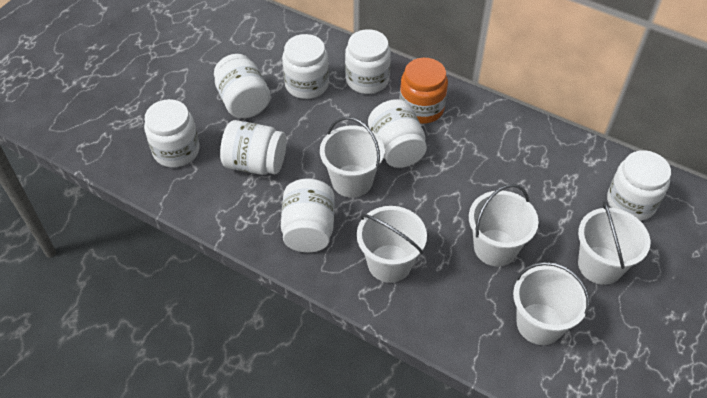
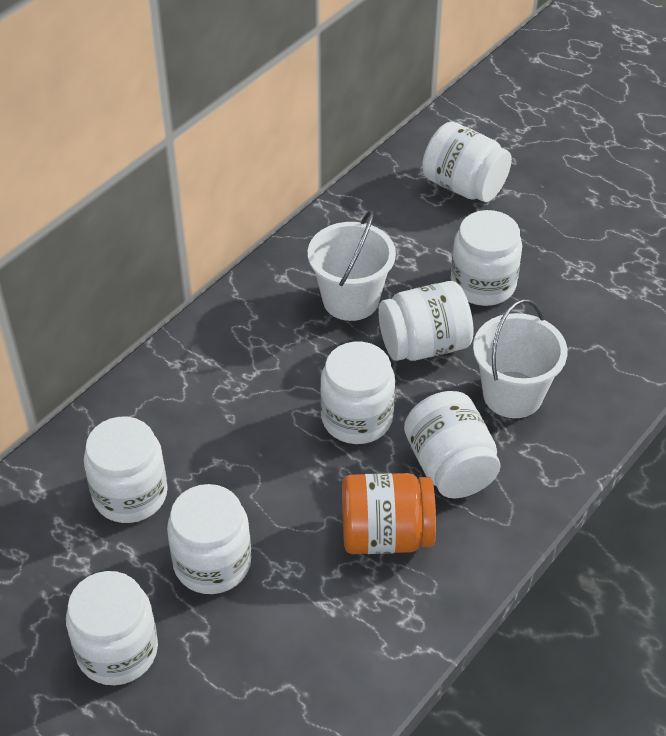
white bucket: [320,117,385,198] [357,206,427,283] [469,184,539,266] [513,262,590,345] [578,201,650,285] = 5 -> [308,210,396,321] [473,299,567,418] = 2

